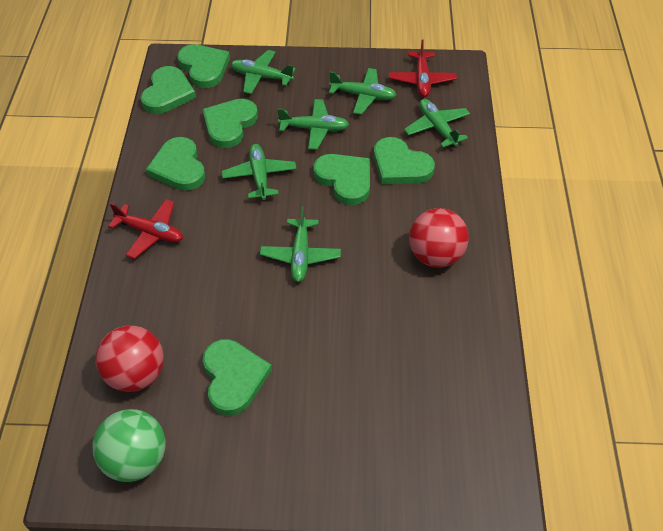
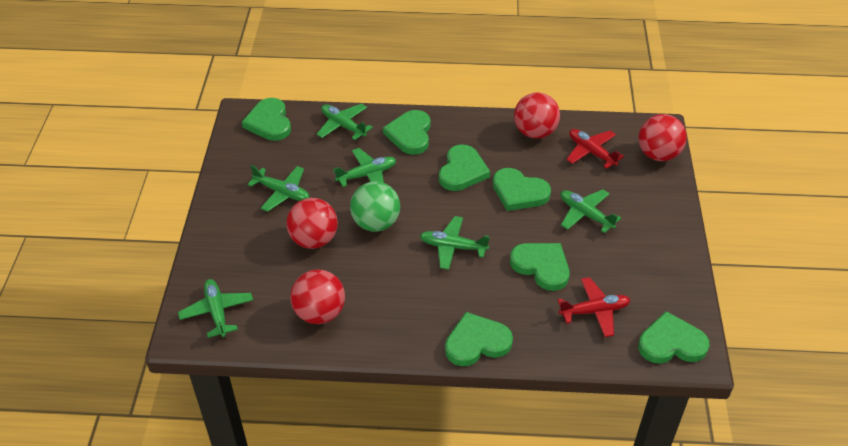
red ball: [96,325,164,392] [409,208,469,268] = 2 -> [286,198,338,249] [290,269,345,324] [514,92,560,139] [638,114,687,161] = 4

